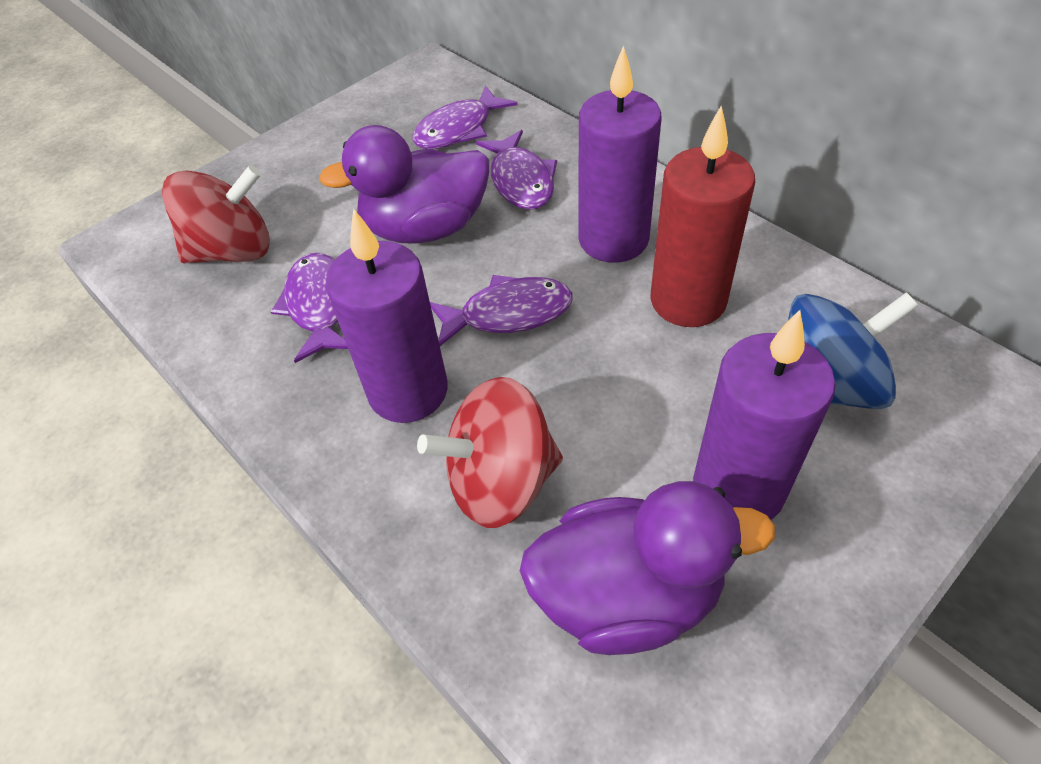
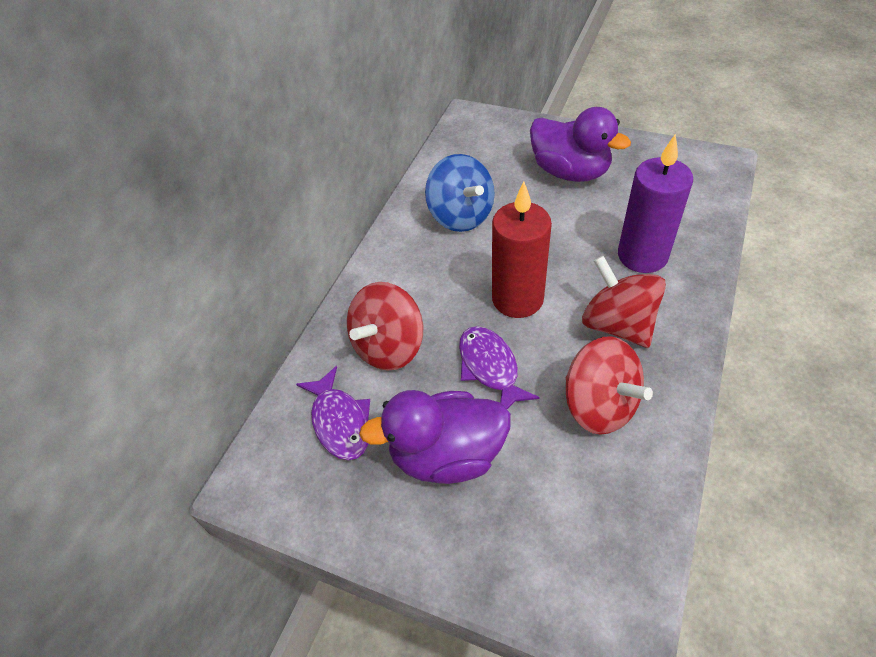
purple candle: [325,209,448,423] [578,45,662,263] [693,310,836,520] = 3 -> [618,134,693,273] = 1
purple fish: [271,253,348,363] [413,85,518,149] [430,275,573,346] [476,130,557,210] = 4 -> [296,366,370,460] [459,326,540,409] = 2
red spinning top: [162,165,270,263] [417,377,563,528] = 2 -> [347,282,423,371] [566,336,653,435] [582,256,666,348] = 3

